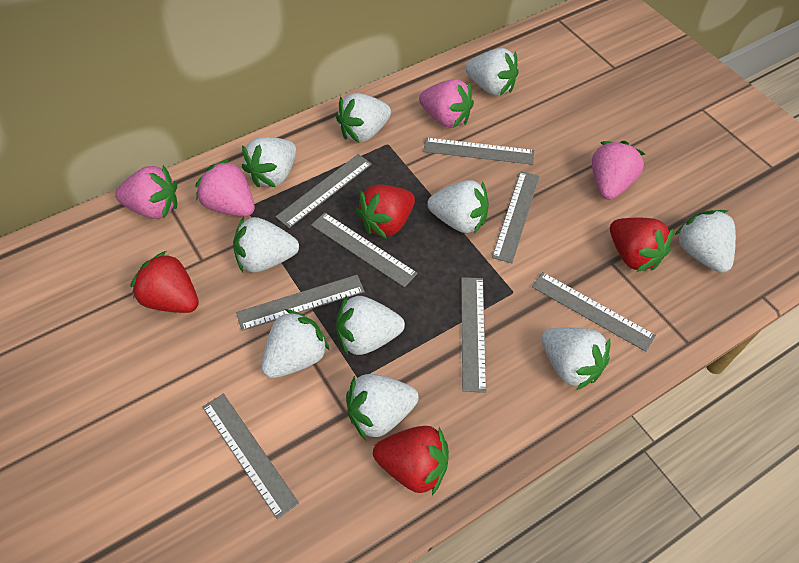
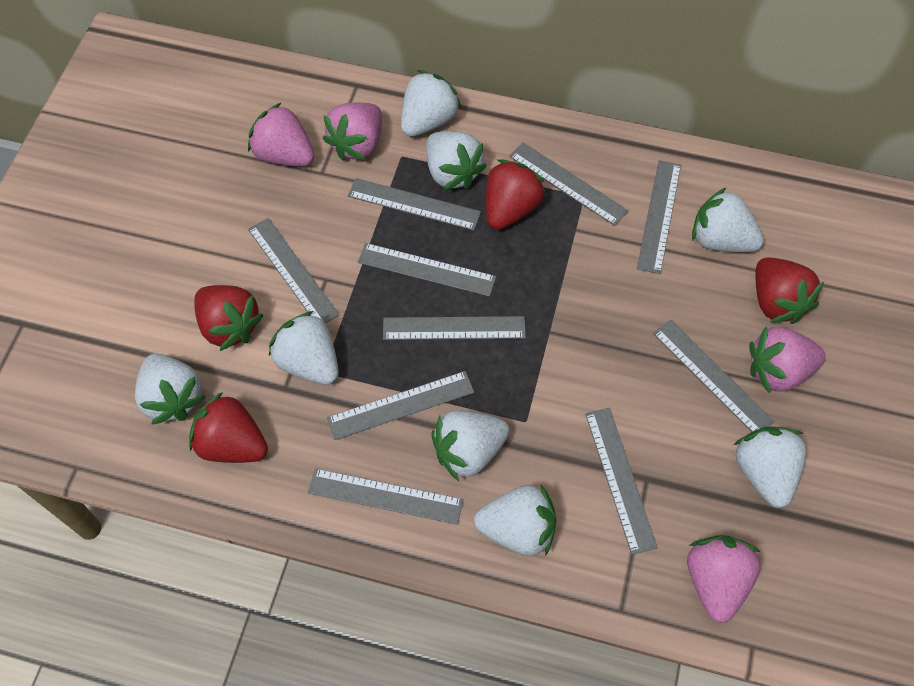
grey ruler: [203,393,299,519] [236,275,365,331] [275,154,372,228] [311,212,418,287] [423,138,534,165] [461,277,486,392] [492,171,539,263] [532,272,656,352] = 8 -> [248,218,339,324] [308,468,463,525] [327,371,474,440] [348,178,481,231] [358,243,496,297] [383,316,526,340] [509,142,628,226] [585,408,658,555] [637,160,681,274] [653,320,774,432] = 10
white strawberry: [233,217,299,273] [242,137,296,187] [262,309,330,378] [336,93,391,142] [336,295,405,356] [346,374,419,440] [427,180,489,234] [465,48,519,96] [541,327,610,390] [675,210,736,273] = 10 -> [135,354,206,424] [269,311,339,385] [401,70,462,137] [426,131,487,190] [431,410,509,481] [474,485,556,556] [692,188,764,252] [734,426,807,508] = 8

